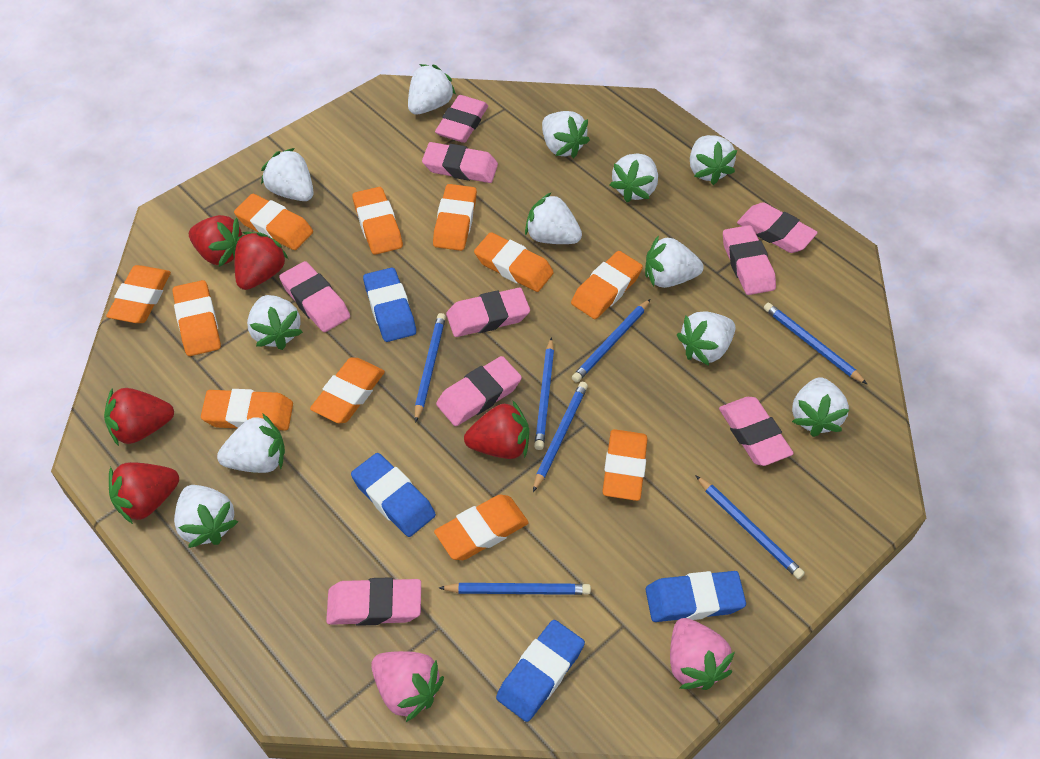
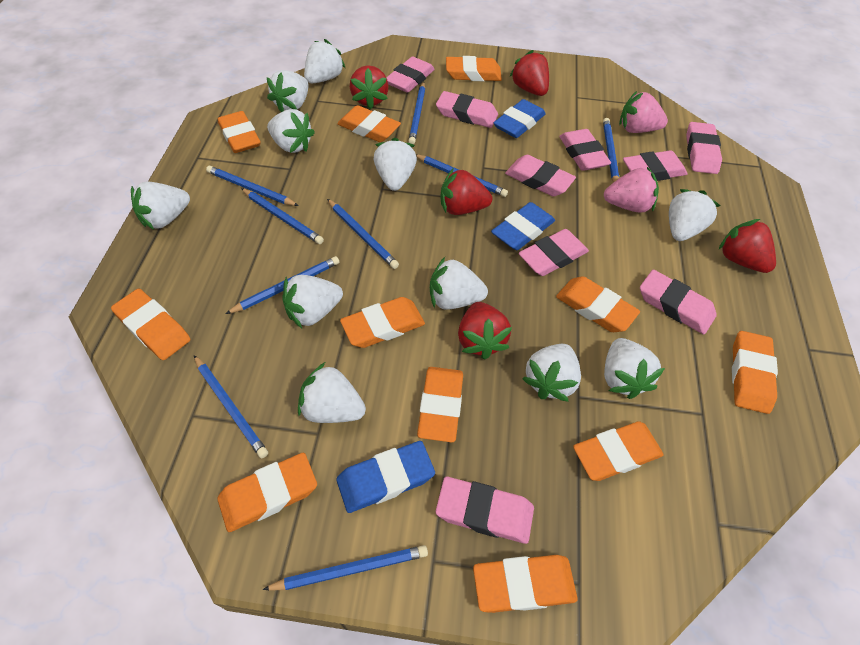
blue eraser: [351,453,436,537] [363,267,416,342] [496,620,585,722] [646,571,746,622] = 4 -> [337,441,435,513] [491,202,555,250] [494,99,545,138] = 3
blue pencil: [415,313,446,423] [439,583,591,595] [533,382,588,492] [534,337,554,450] [572,299,651,382] [695,475,805,579] [764,303,867,384] = 7 -> [194,355,268,458] [206,166,299,206] [226,256,339,314] [241,188,324,244] [262,545,428,591] [327,199,399,269] [409,82,425,144] [416,154,508,197] [603,118,619,183] = 9
white strawberry: [174,485,238,548] [217,413,285,473] [247,295,303,350] [261,148,314,201] [408,64,456,115] [525,192,582,244] [542,111,590,158] [610,154,658,202] [645,235,704,288] [677,311,735,366] [690,135,737,185] [792,377,849,437] = 12 -> [131,182,190,229] [267,70,309,112] [267,109,315,153] [283,275,343,328] [298,362,366,423] [304,39,345,83] [374,138,417,191] [430,257,488,310] [522,344,581,402] [604,338,665,399] [669,189,720,241] = 11

